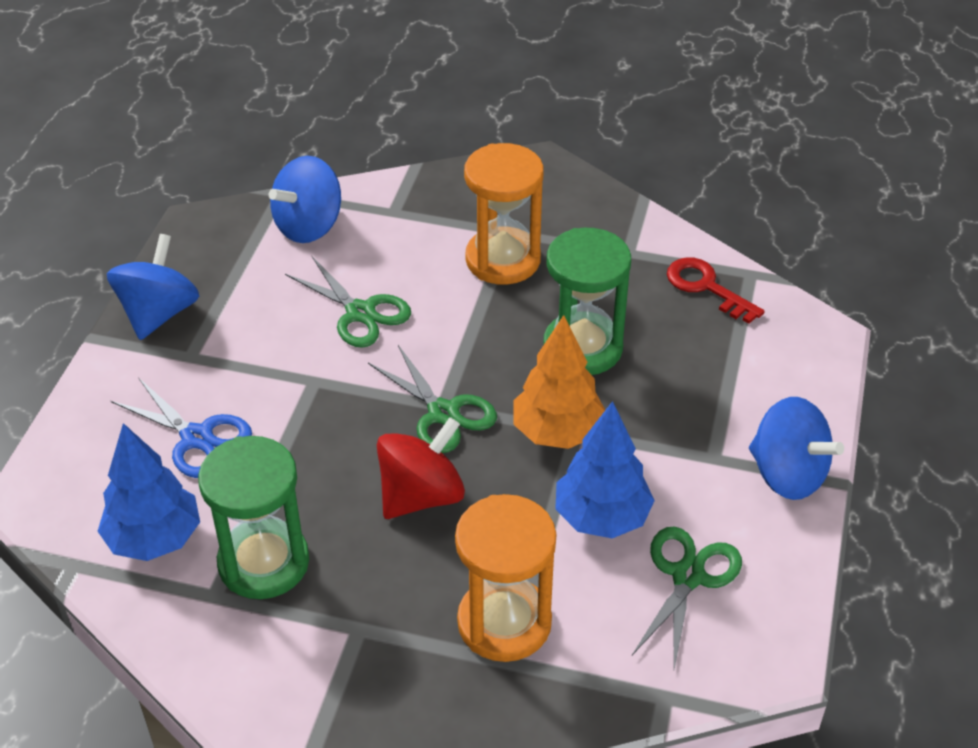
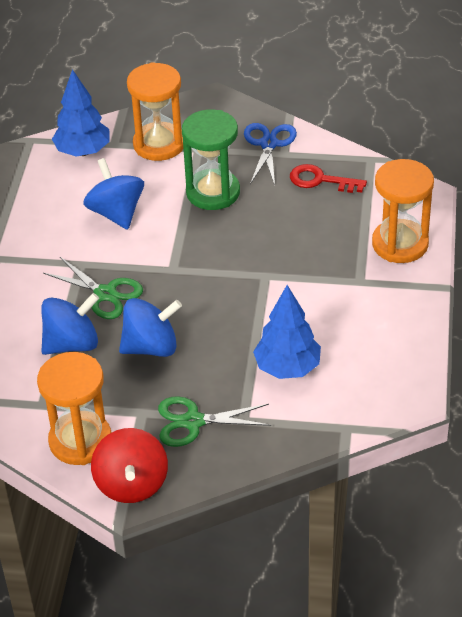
green hourglass: [198,436,309,599] [543,228,631,375] = 2 -> [182,110,240,210] = 1
green scissors: [285,256,411,348] [368,345,497,453] [632,527,742,669] = 3 -> [43,257,143,319] [158,396,271,447] = 2
orange hourglass: [455,494,556,662] [464,143,544,285] = 2 -> [37,352,111,465] [127,62,183,161] [372,159,434,263] = 3
orange tree: [514,315,605,449] = 1 -> none = 0

